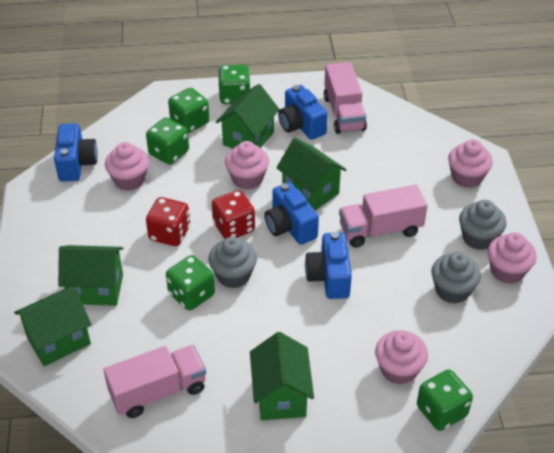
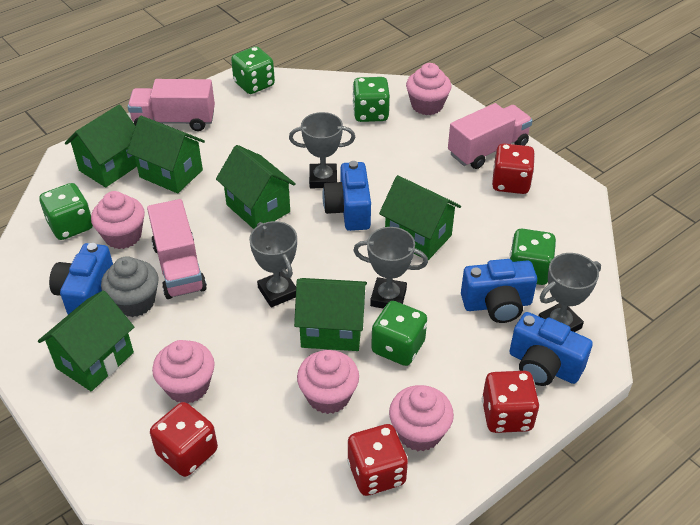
green house: [14,287,91,366] [58,245,123,306] [216,84,280,149] [250,332,314,420] [276,138,347,211] = 5 -> [38,290,134,391] [65,104,137,187] [127,116,205,193] [216,145,296,229] [294,278,367,351] [379,175,461,260] = 6
grey cupcake: [209,237,257,288] [431,252,481,304] [459,200,506,250] = 3 -> [101,256,159,317] = 1
grey trophy: none = 0 -> [249,221,297,307] [289,112,355,188] [353,227,428,309] [539,253,601,332] = 4
red dice: [146,197,190,246] [212,190,255,239] = 2 -> [150,402,218,477] [347,424,408,496] [482,371,540,433] [492,143,535,194] = 4

